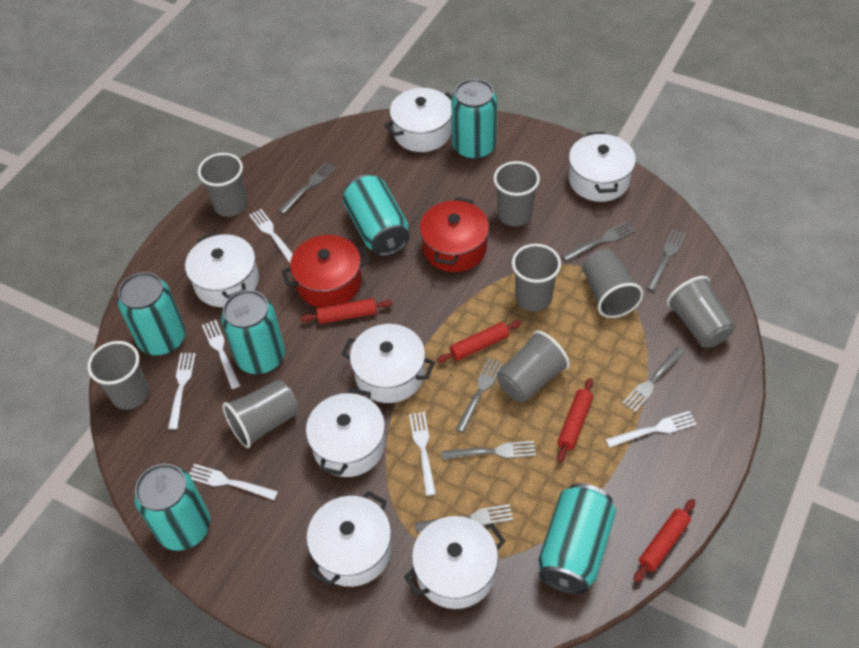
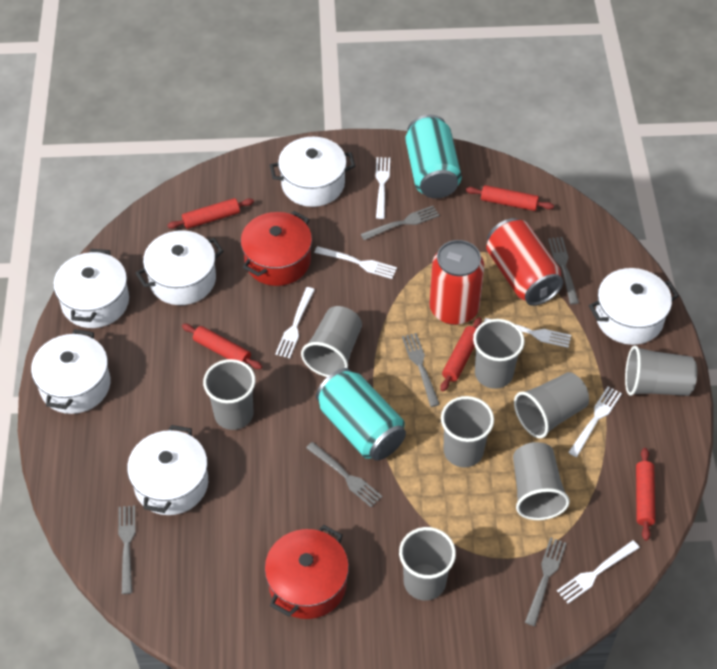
grey fork: [278,162,336,214] [415,504,513,532] [441,441,536,460] [456,358,503,433] [562,221,636,262] [622,347,685,413] [646,229,686,291] = 7 -> [118,505,136,594] [306,442,383,507] [361,206,440,240] [402,333,440,407] [525,537,566,626] [548,237,579,304] = 6
red can: none = 0 -> [430,240,484,325] [486,218,563,306] = 2
red rolling pin: [300,298,393,324] [437,320,522,363] [557,378,593,463] [634,499,695,582] = 4 -> [167,198,254,229] [182,324,262,369] [440,317,482,392] [466,185,554,211] [636,448,655,541] = 5
turquoise can: [117,272,186,355] [134,464,210,551] [221,290,285,374] [343,174,410,256] [451,79,497,160] [538,483,616,595] = 6 -> [316,368,406,461] [405,115,462,199] = 2
white pot: [185,233,259,307] [306,388,385,477] [306,491,392,587] [341,324,435,403] [384,88,452,152] [404,516,505,609] [568,132,636,202] = 7 -> [31,329,111,414] [53,249,129,328] [127,425,208,515] [136,230,224,305] [270,137,355,207] [589,268,679,345] = 6

